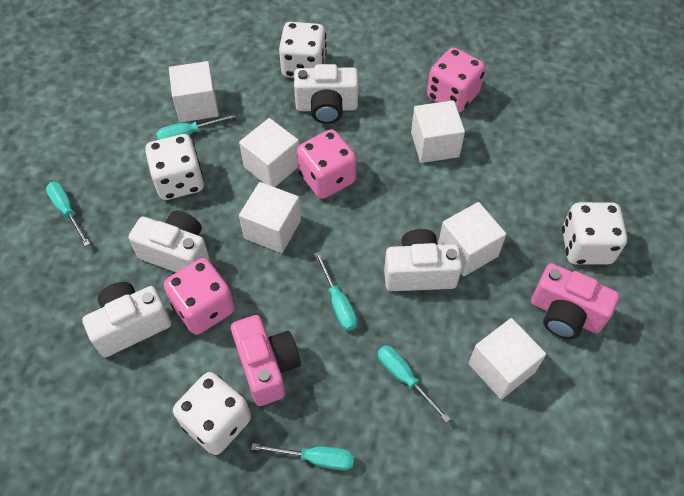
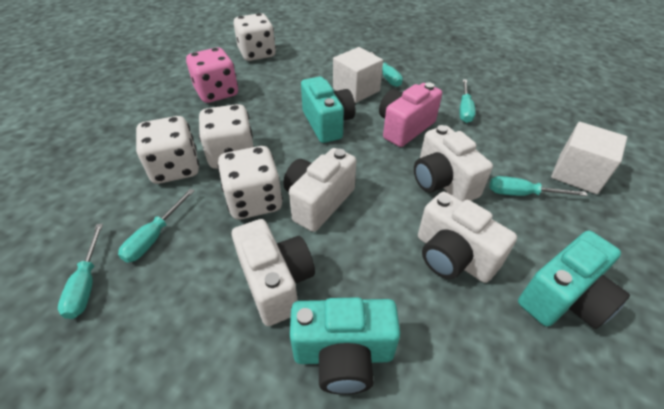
pink camera: [231,315,301,406] [531,263,619,339] = 2 -> [379,82,442,147] = 1
pink dice: [164,258,235,335] [297,129,357,199] [427,47,485,113] = 3 -> [186,47,238,103] = 1
turquoise camera: none = 0 -> [290,297,400,395] [301,77,355,143] [518,231,630,329] = 3
white cube: [169,61,219,122] [239,118,299,187] [239,182,301,253] [411,100,465,163] [438,202,506,276] [469,318,546,399] = 6 -> [333,47,383,103] [551,122,627,194] = 2

